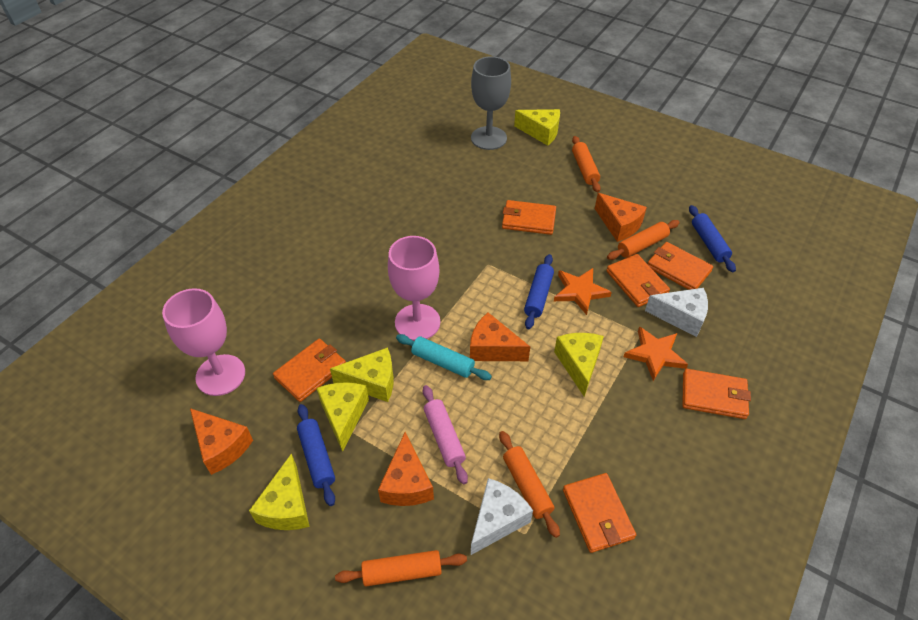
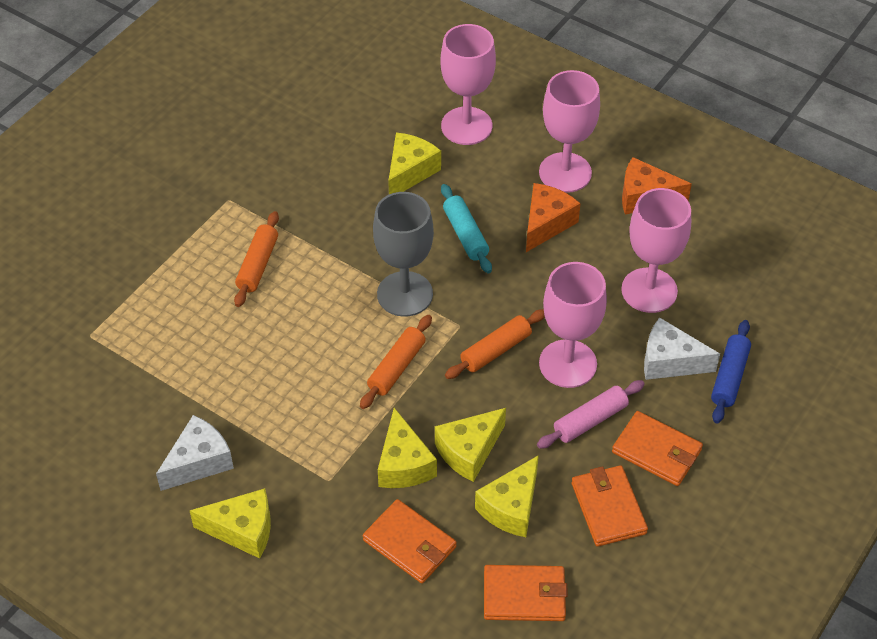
blue rolling pin: [297,404,335,506] [524,254,554,329] [689,205,736,272] = 3 -> [711,320,751,424] = 1
orange cheese: [190,408,253,475] [378,432,434,506] [470,313,530,361] [595,193,647,242] = 4 -> [526,183,581,252] [622,157,692,214] = 2
orange rolling pin: [335,550,467,586] [499,431,560,538] [572,136,601,192] [607,220,680,260] = 4 -> [234,211,279,307] [360,315,432,409] [445,309,545,379] = 3
orange star: [554,268,612,315] [623,326,688,381] = 2 -> none = 0
orange wallet: [273,339,346,402] [502,200,556,235] [563,473,636,553] [606,254,670,307] [648,242,713,290] [682,369,751,419] = 6 -> [363,499,457,583] [484,565,568,621] [571,465,648,547] [612,411,703,486] = 4
pink goblet: [162,288,245,396] [388,236,440,341] = 2 -> [440,24,496,145] [539,70,600,193] [539,262,607,388] [621,188,691,313] = 4

